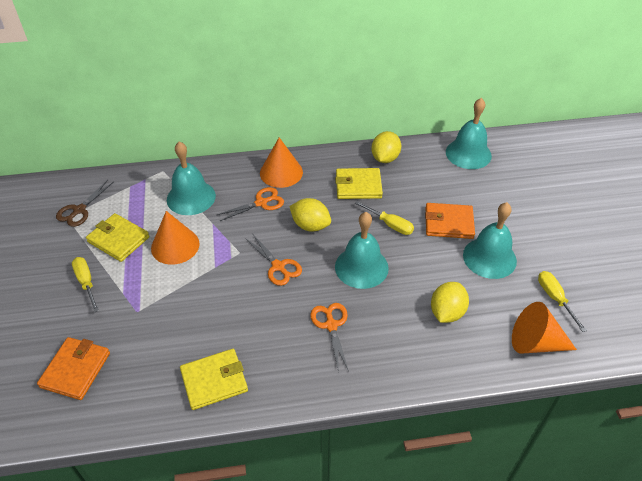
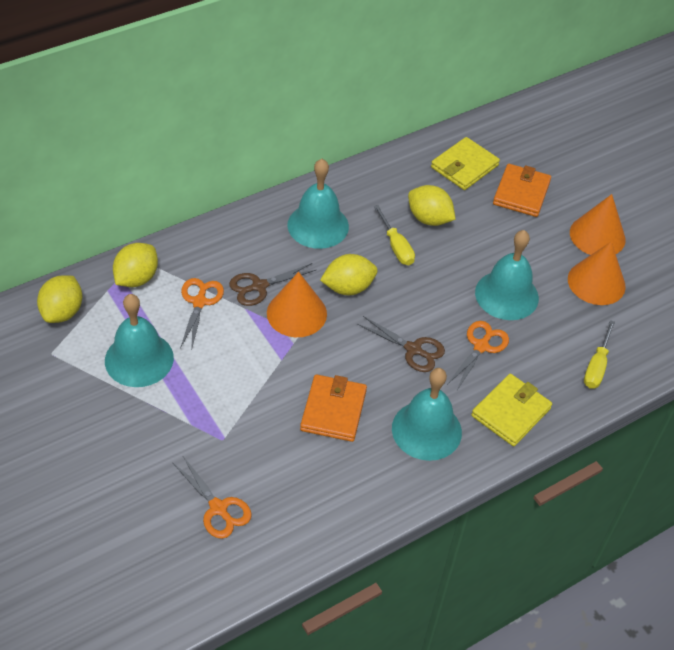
brown scissors: [56,180,114,227] = 1 -> [229,263,316,306] [357,316,445,372] = 2
yellow lemon: [289,198,331,231] [371,131,401,163] [431,282,469,323] = 3 -> [37,275,82,323] [113,243,158,287] [320,254,377,295] [408,185,456,226] = 4
yellow screwdriver: [72,257,99,313] [355,201,414,235] [538,271,587,332] = 3 -> [374,205,415,265] [584,320,615,389] = 2
yellow wallet: [86,213,150,262] [180,349,248,410] [335,168,383,199] = 3 -> [431,137,500,190] [471,374,552,446] = 2

